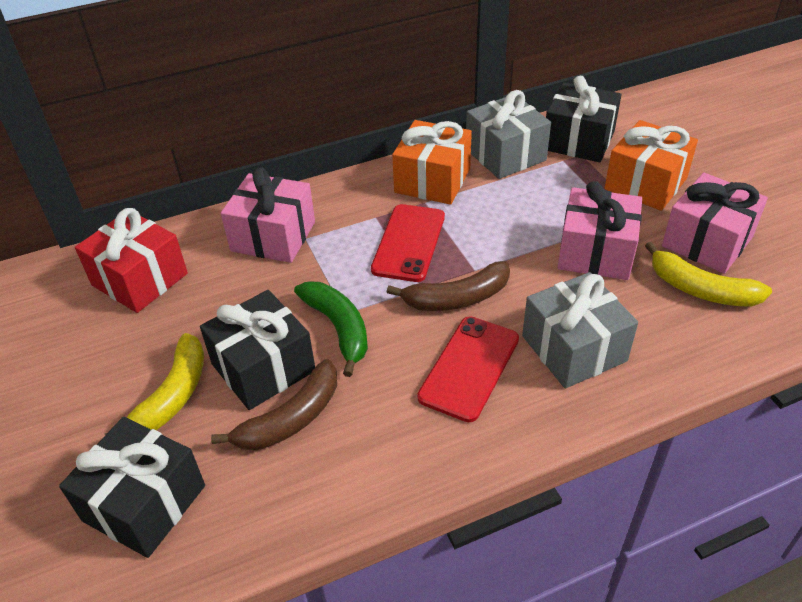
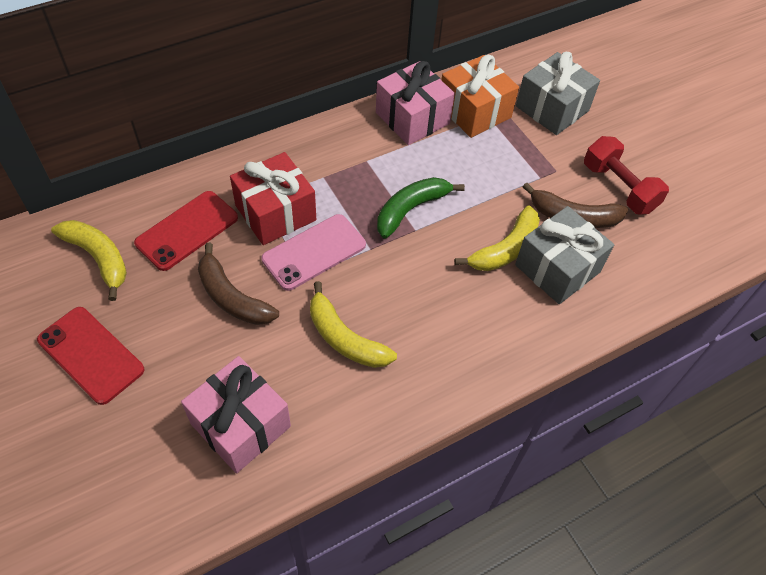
black gift: [59,417,205,558] [200,290,315,410] [546,76,621,162] = 3 -> none = 0
orange gift: [392,120,472,205] [604,120,698,211] = 2 -> [441,55,519,138] = 1
pink gift: [221,167,315,263] [558,181,642,280] [662,173,768,274] = 3 -> [181,356,291,473] [376,61,455,145] = 2
pink phone: none = 0 -> [261,214,366,291] = 1
red dumbbell: none = 0 -> [584,136,669,215] = 1
yellow banana: [105,333,204,435] [645,242,772,307] = 2 -> [51,220,127,301] [310,281,397,368] [455,205,540,271] = 3

